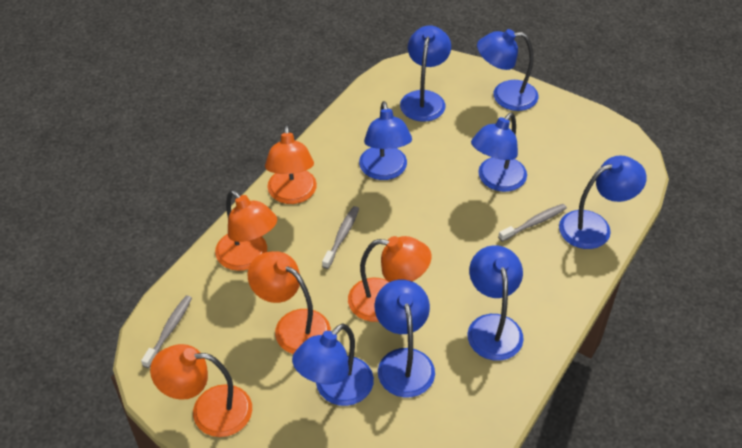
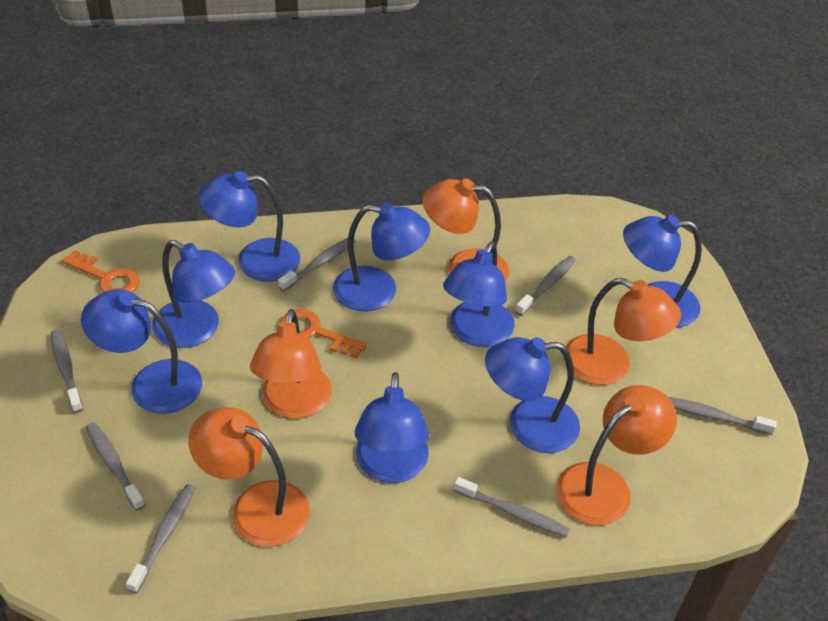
grey toothbrush: [141,295,192,368] [322,206,359,269] [498,204,567,242] = 3 -> [51,330,83,413] [86,422,145,511] [126,484,195,593] [278,238,356,291] [454,477,569,537] [515,256,576,316] [668,397,777,435] = 7
orange key: none = 0 -> [62,250,140,293] [281,309,367,358] = 2

